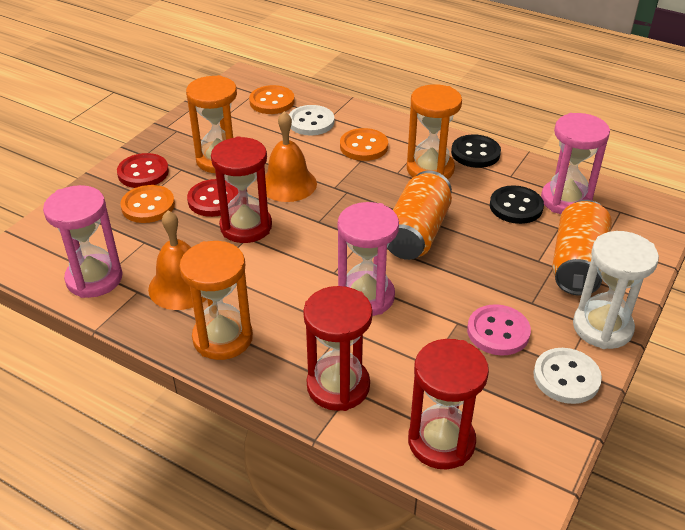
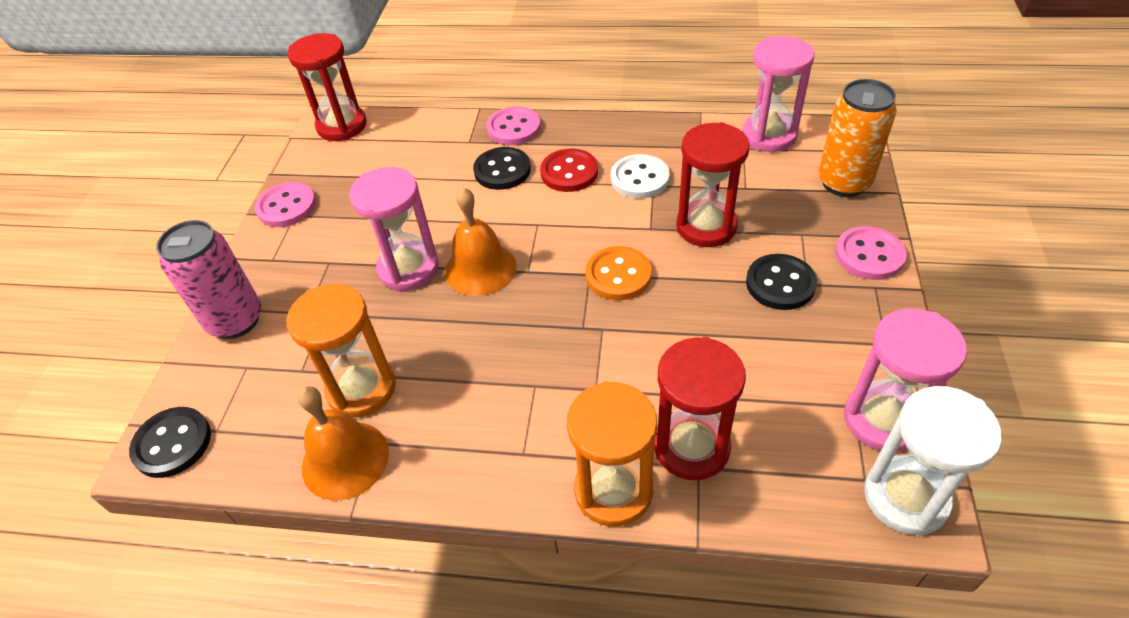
black button: [451,134,501,168] [490,185,544,224] = 2 -> [129,407,211,478] [473,147,531,190] [746,254,817,310] = 3
orange button: [120,185,175,223] [249,85,295,114] [340,128,388,161] = 3 -> [585,246,652,300] = 1
orange can: [387,170,452,260] [552,200,612,296] = 2 -> [818,79,897,197] = 1
orange hourglass: [179,241,253,360] [186,75,237,173] [407,84,462,179] = 3 -> [287,284,396,418] [567,381,657,527] = 2
pink button: [467,304,531,356] = 1 -> [255,182,316,227] [486,106,541,145] [835,226,907,280] = 3
pink can: none = 0 -> [156,220,261,339] = 1
red button: [117,153,169,188] [187,179,239,217] = 2 -> [540,149,598,192] = 1
white button: [289,105,334,136] [534,348,602,404] = 2 -> [611,154,670,199] = 1

